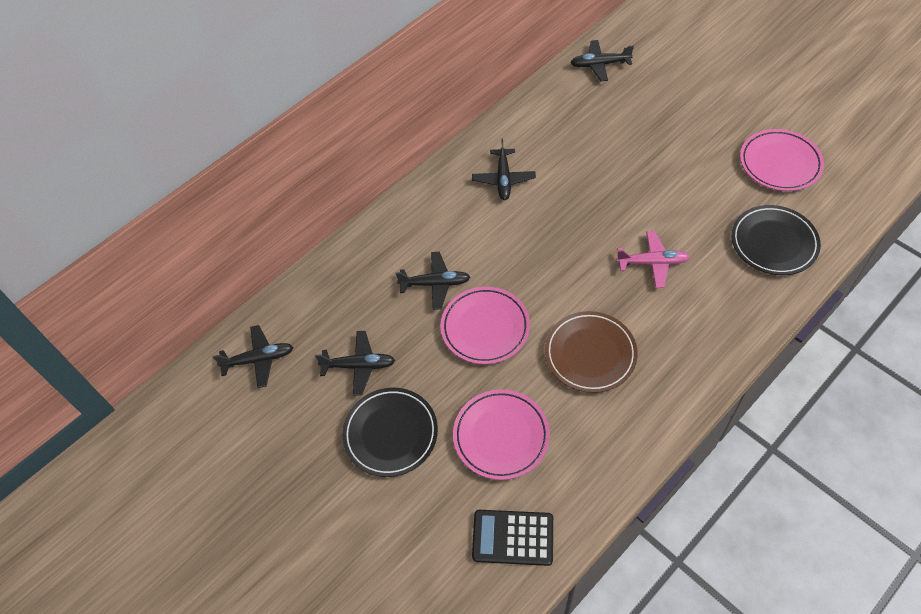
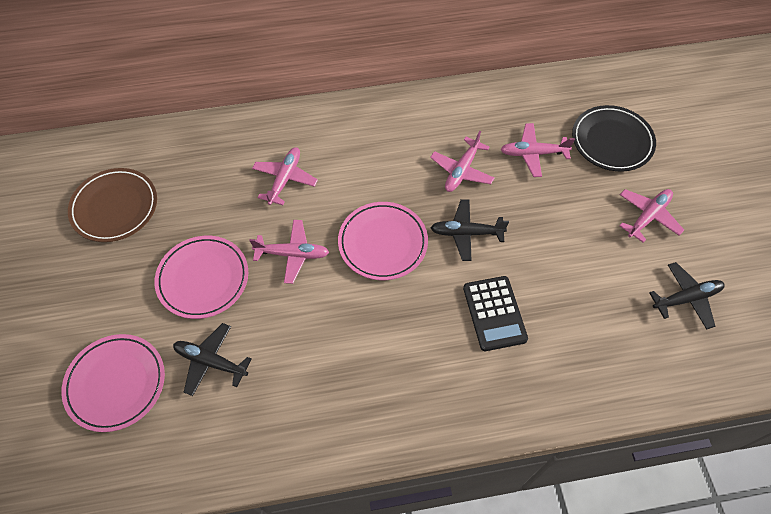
black plane: [213,325,293,388] [315,331,395,396] [396,252,470,310] [472,138,536,200] [570,40,634,81] = 5 -> [173,323,252,396] [431,199,509,261] [649,262,725,329] = 3
black plate: [342,388,438,477] [731,205,821,275] = 2 -> [572,105,656,172] = 1
pink plane: [616,231,690,288] = 1 -> [249,220,329,284] [252,147,318,205] [430,131,494,192] [500,123,575,177] [619,189,684,243] = 5

